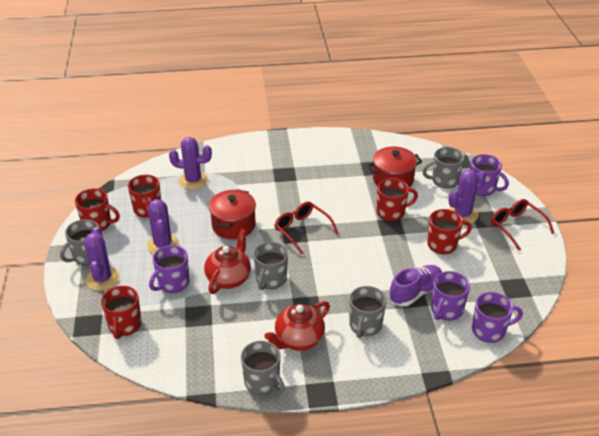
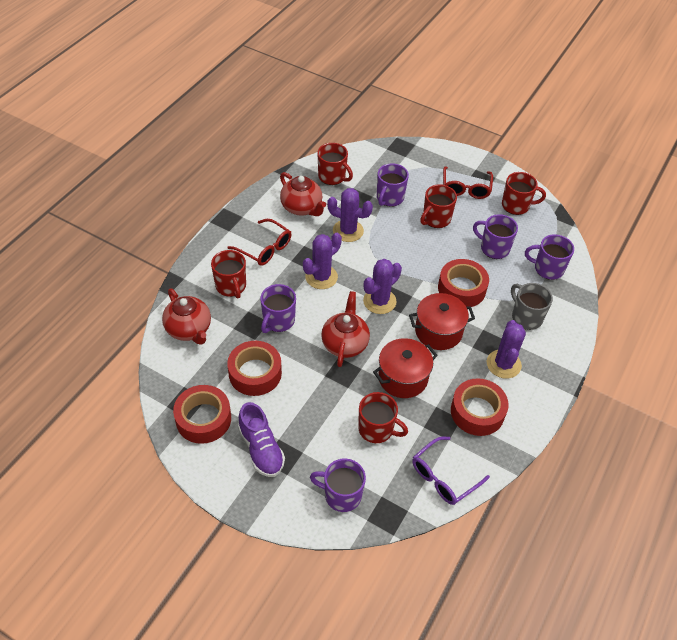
grey mug: [60,219,100,265] [241,341,285,395] [253,242,288,290] [349,286,386,338] [422,147,465,188] = 5 -> [511,283,553,330] = 1
purple glasses: none = 0 -> [412,436,490,505] = 1
purple mug: [149,245,189,293] [431,271,470,321] [470,154,509,196] [472,292,523,343] = 4 -> [260,284,296,333] [310,458,366,512] [377,163,409,207] [473,214,518,259] [525,234,574,280] = 5
red tape: none = 0 -> [173,385,231,444] [227,341,282,396] [438,259,489,307] [451,378,509,436] = 4
red teapot: [204,229,251,294] [264,301,330,351] = 2 -> [162,288,211,345] [280,172,326,216] [321,291,370,367] = 3

